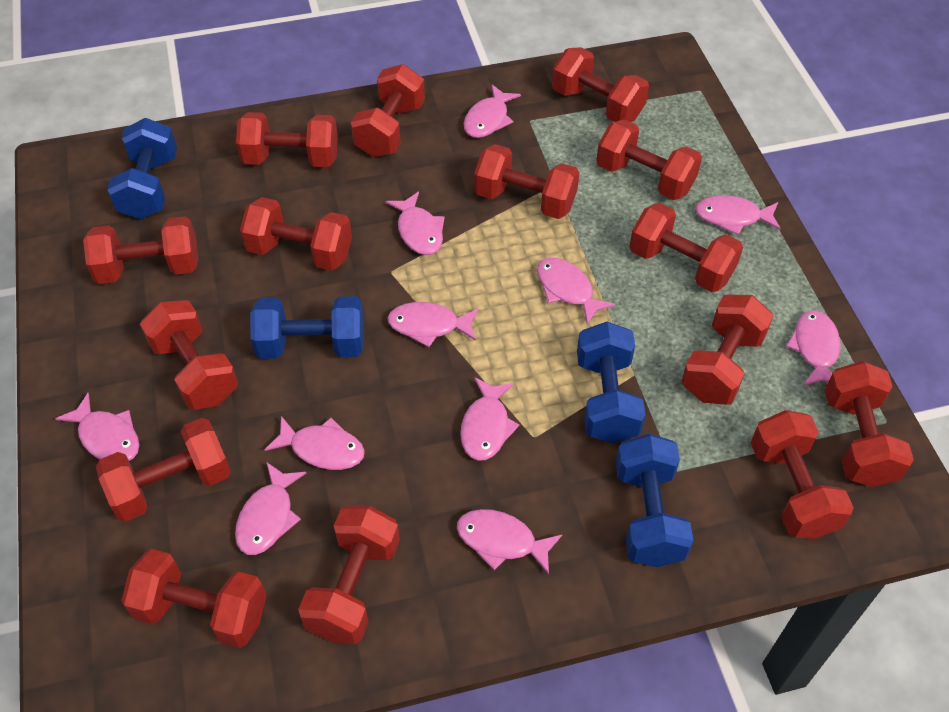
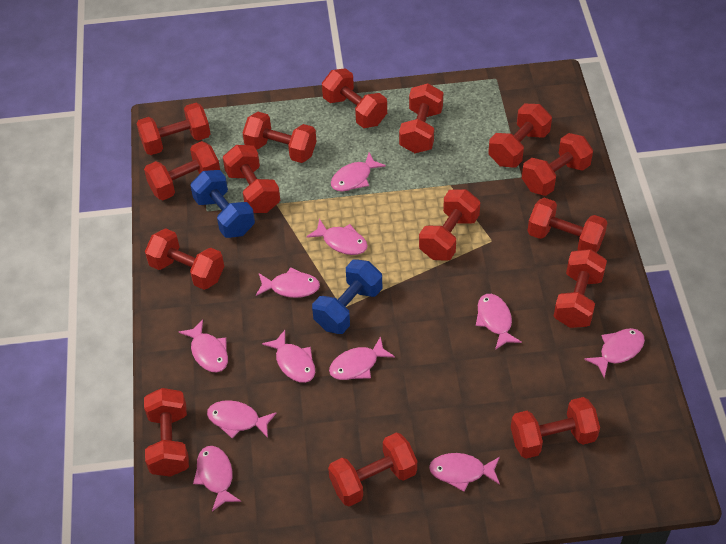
blue dumbbell: [107,118,177,219] [250,296,364,359] [577,322,646,443] [616,434,694,567] = 4 -> [190,170,255,238] [312,259,382,334] = 2

